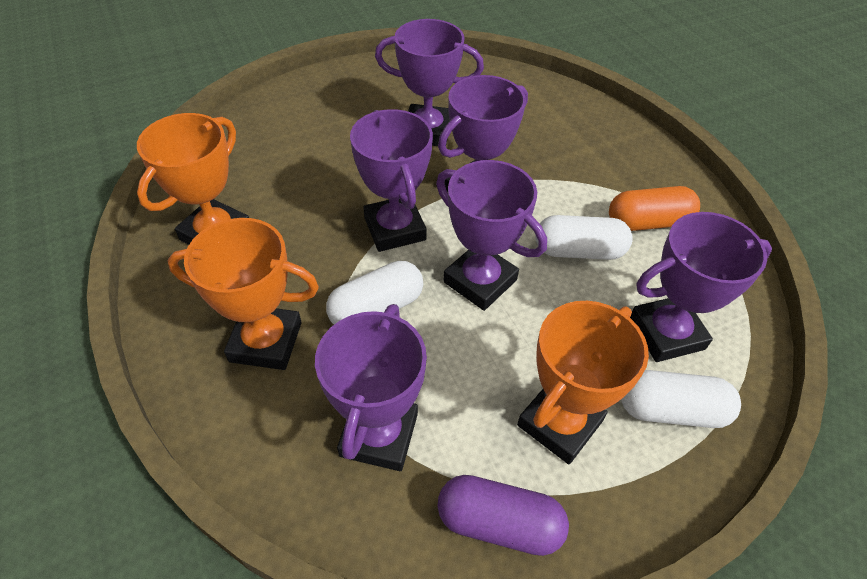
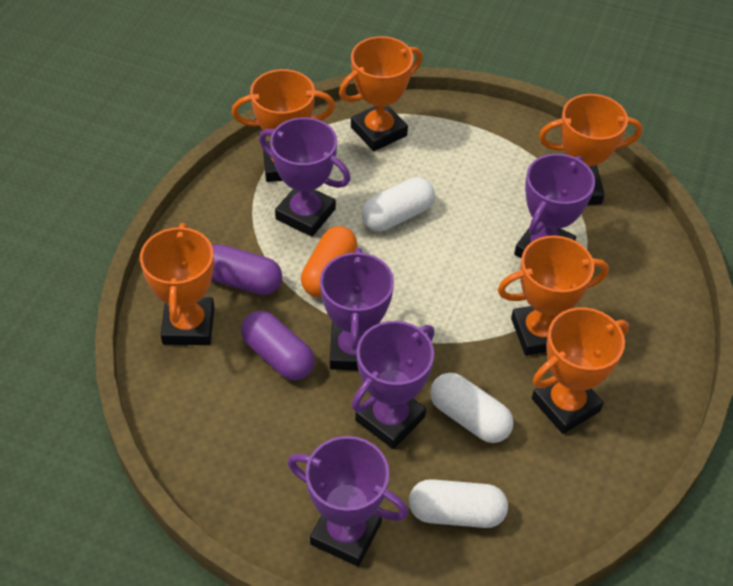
orange trophy: [137,113,249,245] [167,218,319,370] [517,301,649,464] = 3 -> [140,223,215,345] [231,69,335,182] [339,36,423,151] [498,236,609,356] [532,307,629,434] [539,94,643,205] = 6
purple capsule: [437,475,569,556] = 1 -> [211,244,282,295] [241,311,315,380] = 2
purple trophy: [315,304,427,471] [350,109,433,252] [375,19,484,146] [436,160,547,311] [438,75,528,192] [630,212,772,362] = 6 -> [259,117,351,237] [288,436,408,566] [320,248,394,370] [352,321,434,449] [514,154,595,258] = 5

